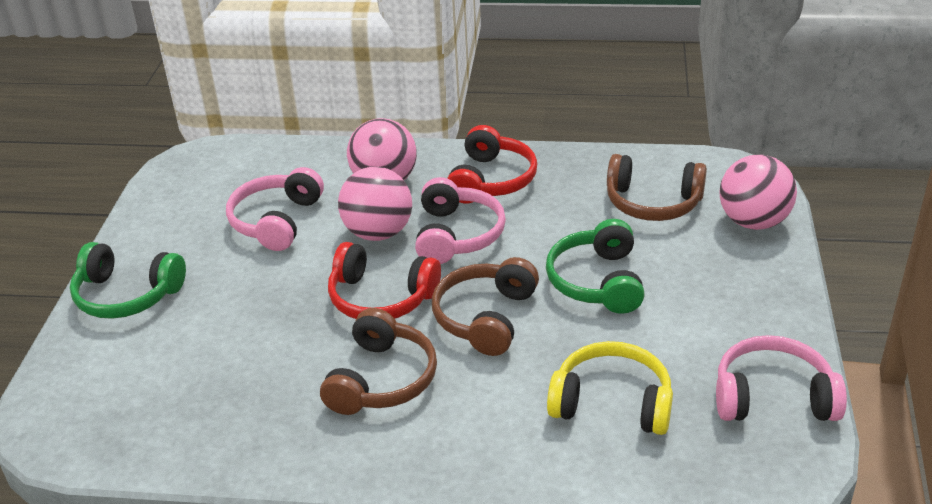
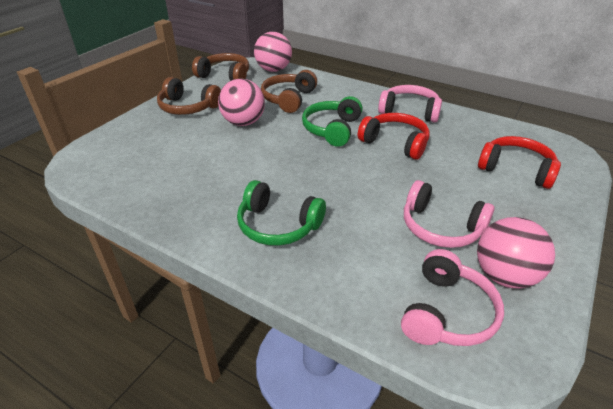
yellow headphones: [547,341,673,435] = 1 -> none = 0

